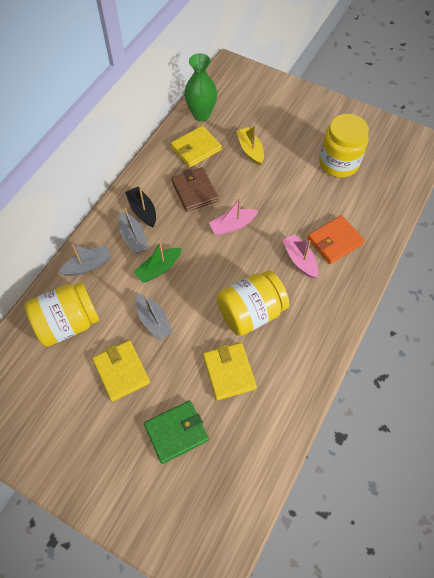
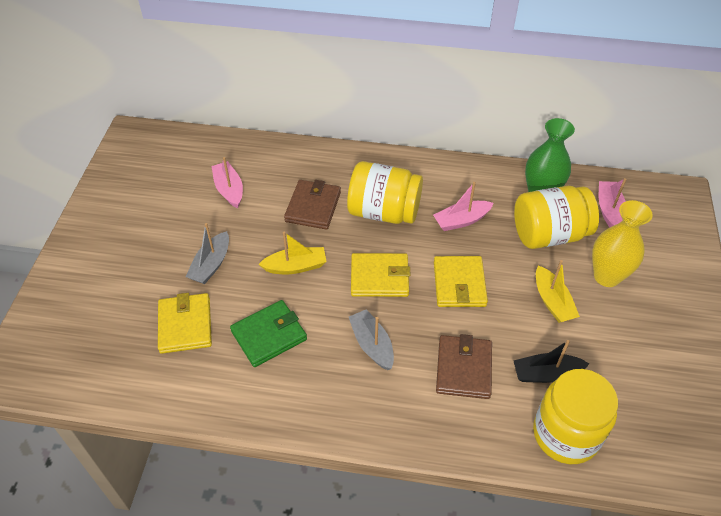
brown wallet: [171,167,219,212] = 1 -> [284,180,341,230] [436,334,492,399] = 2
green boat: [134,242,182,282] = 1 -> none = 0
grey boat: [58,244,112,276] [119,208,149,254] [136,293,173,341] = 3 -> [186,223,229,284] [349,309,394,370] = 2
orange wallet: [307,215,365,264] = 1 -> none = 0
pink boat: [209,198,258,236] [282,234,319,278] = 2 -> [211,157,243,209] [433,182,494,231] [599,178,626,228] = 3
yellow boat: [236,125,264,165] = 1 -> [258,232,327,274] [536,260,580,323] = 2
yellow vase: none = 0 -> [592,200,653,287] = 1

